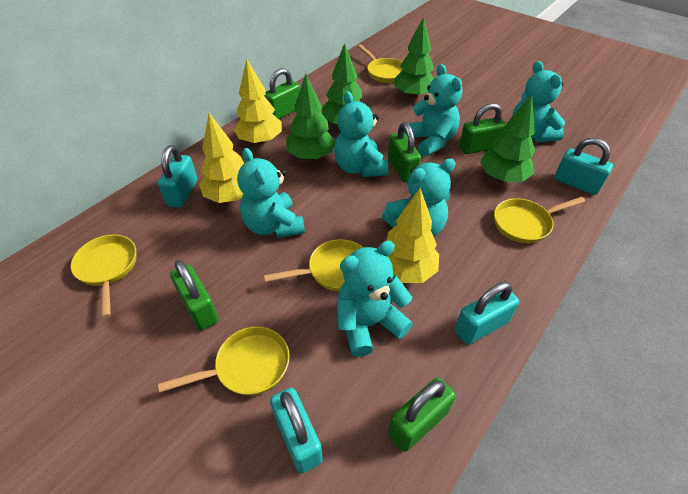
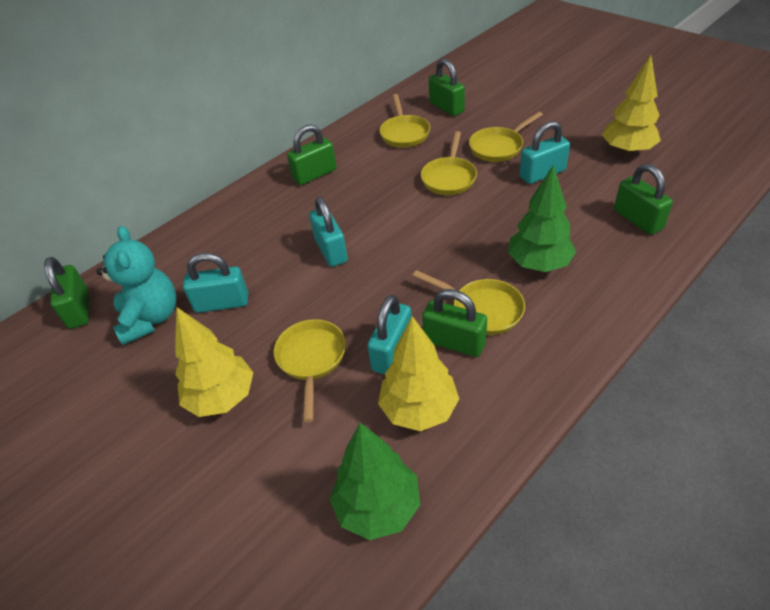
green tree: [286,74,335,161] [322,43,362,124] [394,16,434,99] [480,94,535,183] = 4 -> [330,423,420,540] [508,165,576,272] = 2
turquoise teddy bear: [237,148,305,238] [334,91,388,177] [337,241,413,357] [382,159,456,237] [405,64,463,157] [512,61,565,142] = 6 -> [97,226,176,345] = 1

